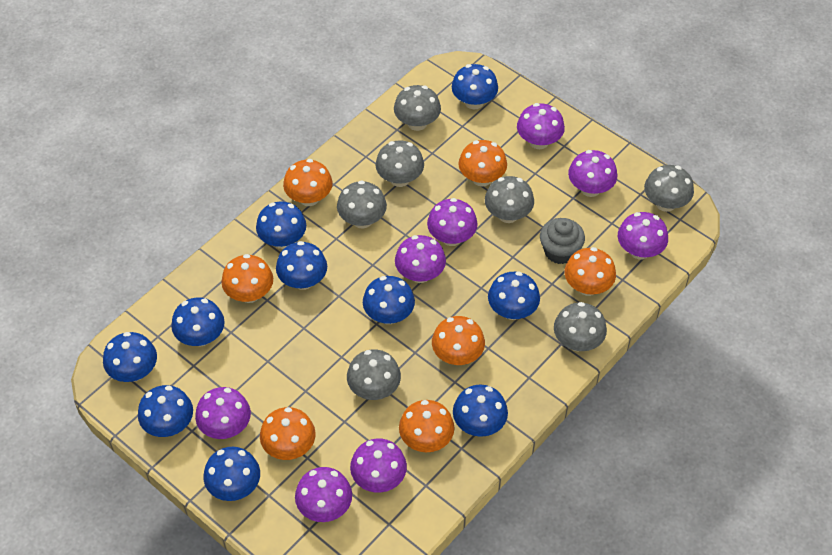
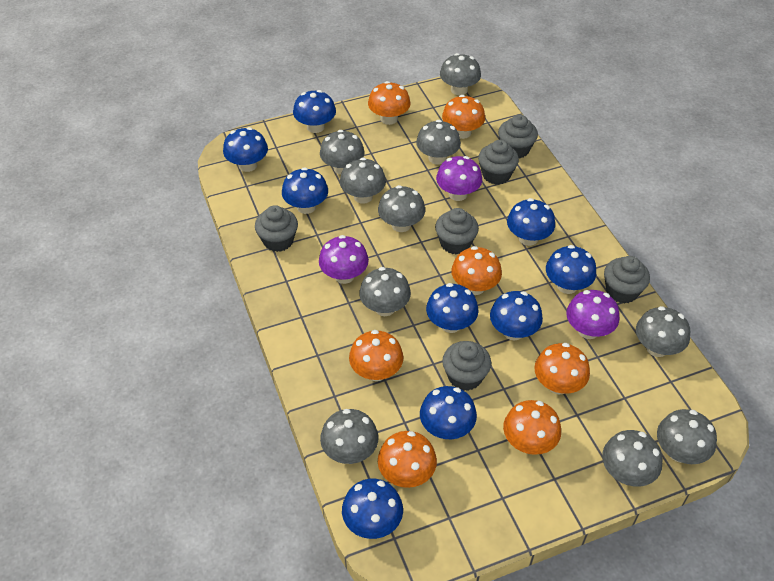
blue mushroom: [103,332,157,382] [138,385,193,437] [171,298,225,346] [204,447,260,501] [256,201,306,249] [276,241,327,290] [363,276,415,324] [452,64,498,109] [453,384,508,437] [488,271,540,320] = 10 -> [223,127,268,172] [282,167,328,214] [293,90,336,133] [342,479,403,539] [420,386,477,439] [426,283,479,333] [490,291,543,341] [507,198,555,246] [546,245,596,294] = 9
grey cupcake: [540,218,585,264] = 1 -> [255,205,298,252] [435,208,479,255] [442,341,491,391] [478,140,519,185] [498,114,538,158] [604,256,650,304] = 6
grey mushroom: [337,180,387,228] [347,350,401,400] [375,140,424,187] [394,85,441,131] [485,176,534,223] [554,302,607,352] [644,165,694,212] = 7 -> [320,130,365,175] [320,409,378,464] [340,157,386,204] [359,267,411,316] [378,185,425,232] [416,120,461,164] [440,53,481,95] [602,430,663,487] [636,306,690,357] [657,409,717,464] = 10
purple mushroom: [195,387,251,439] [295,467,352,522] [350,438,407,493] [395,235,446,283] [427,198,478,246] [517,103,565,149] [568,150,617,197] [618,212,668,259] = 8 -> [319,235,369,284] [436,156,482,201] [566,290,619,339] = 3

